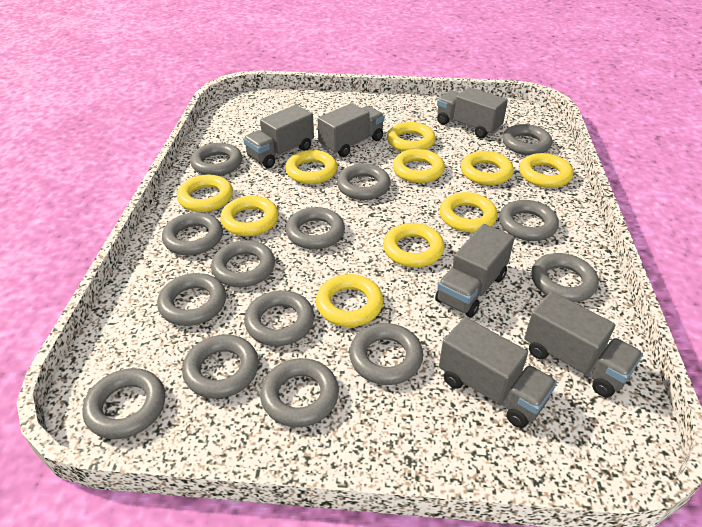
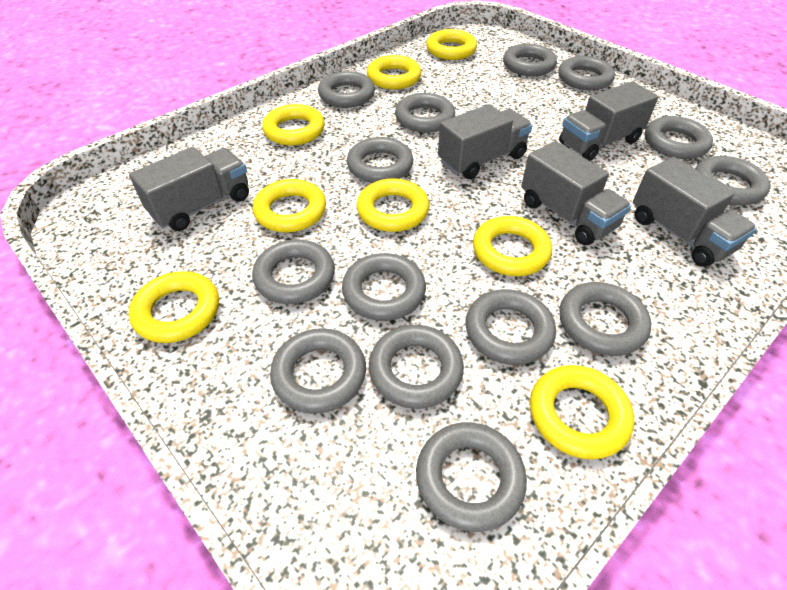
grey truck: [243,105,314,168] [318,103,385,157] [435,224,515,318] [437,87,508,138] [439,317,557,428] [524,291,643,397] = 6 -> [129,147,249,231] [438,104,532,179] [521,141,631,245] [559,81,658,161] [633,157,757,267] = 5
yellow ring: [177,175,233,212] [220,196,279,236] [285,150,337,184] [316,274,383,327] [383,223,445,268] [387,122,436,152] [393,149,445,183] [440,192,498,233] [461,151,514,185] [519,153,573,188] = 10 -> [129,271,219,343] [253,179,326,232] [262,104,325,146] [357,178,429,232] [367,55,421,89] [426,29,477,60] [473,216,552,276] [530,365,634,460] = 8

